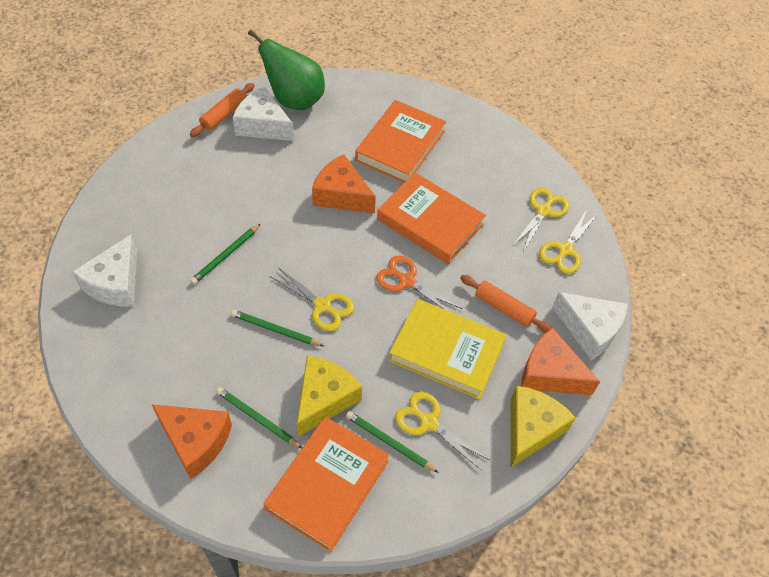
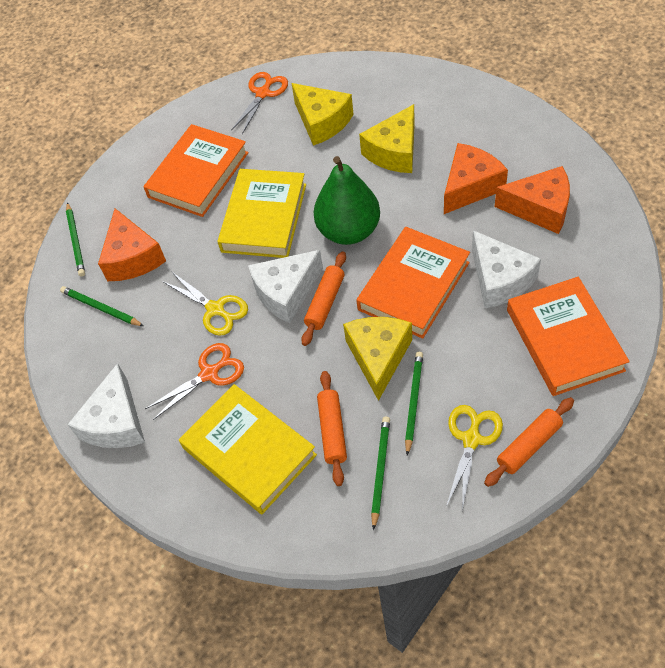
orange rolling pin: [190,83,255,137] [460,275,552,333] = 2 -> [301,251,346,346] [317,371,347,486] [484,397,574,487] = 3
orange scissors: [376,256,462,311] = 1 -> [145,343,244,420] [231,72,288,134] = 2
yellow book: [389,299,507,399] = 1 -> [179,384,317,514] [217,169,306,258] = 2
yellow cheese: [297,356,362,436] [511,386,576,467] = 2 -> [291,83,354,146] [343,317,412,401] [359,104,415,173] = 3
yellow scissors: [271,268,354,331] [395,392,489,470] [514,187,570,251] [539,210,598,274] = 4 -> [162,271,248,336] [446,405,503,511] = 2

